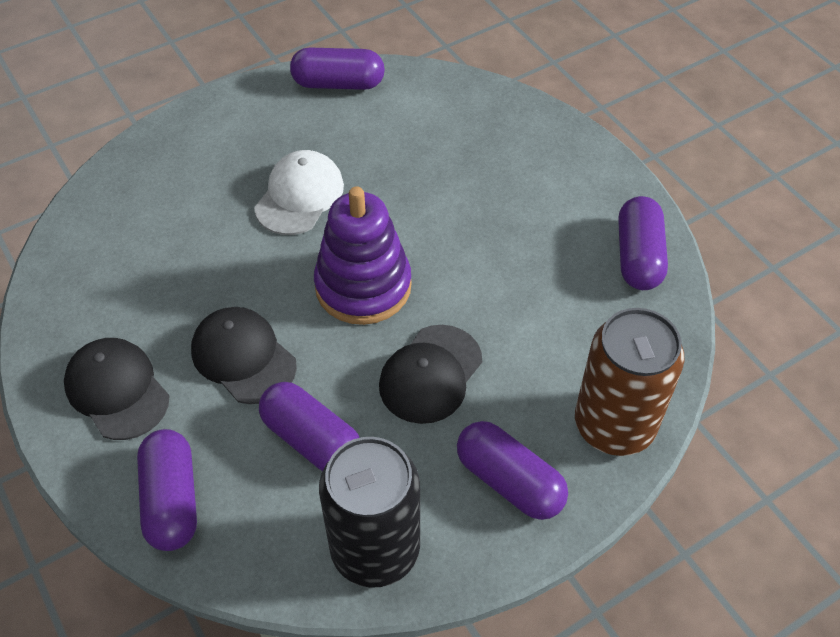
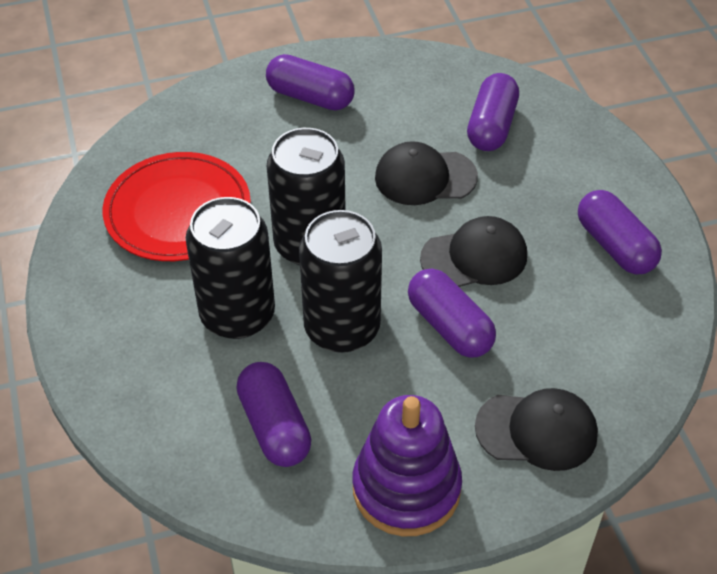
black can: [319,437,420,588] = 1 -> [186,197,275,339] [267,128,346,266] [299,210,382,353] = 3
brown can: [575,308,684,456] = 1 -> none = 0
red plate: none = 0 -> [103,152,251,261] = 1
white cap: [254,150,344,235] = 1 -> none = 0

